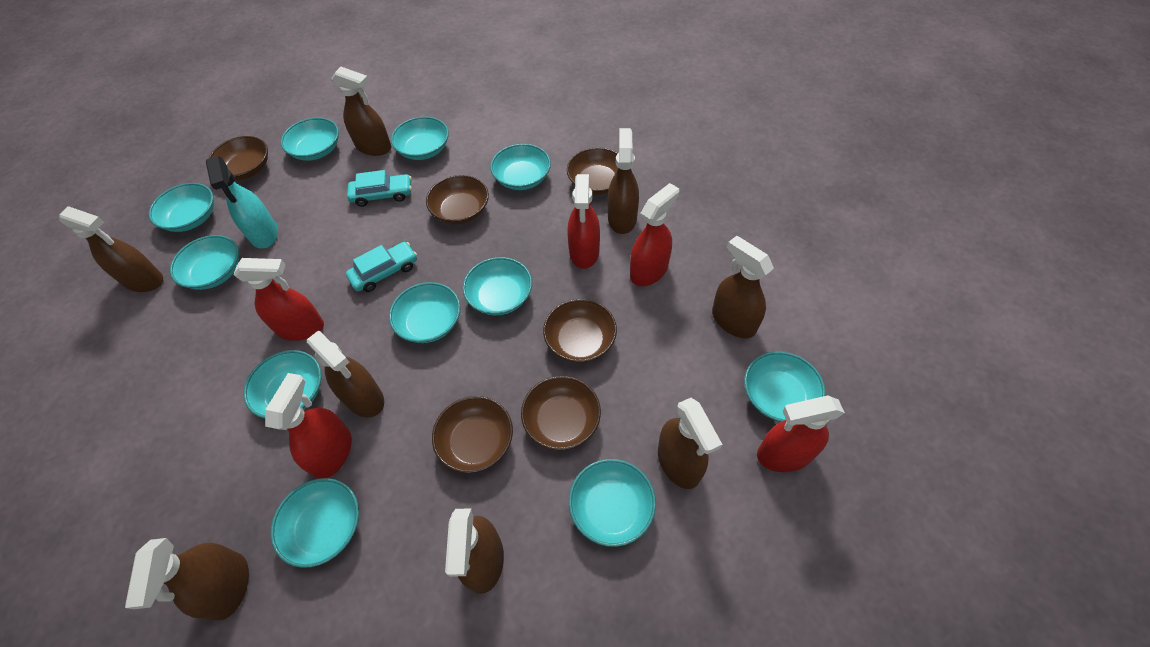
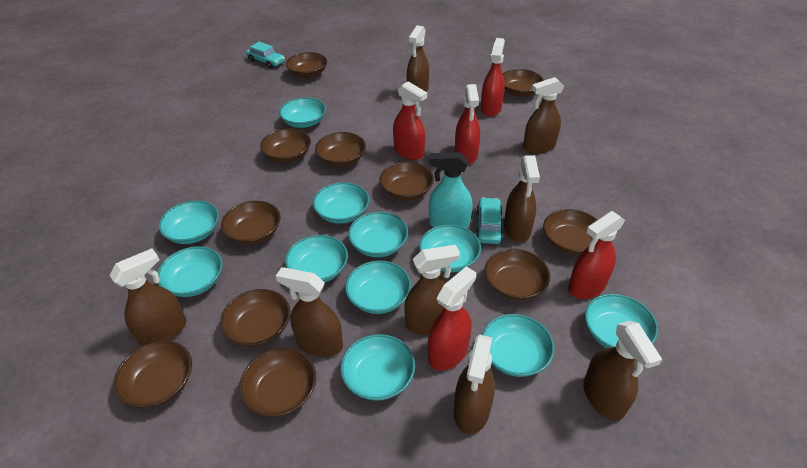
brown bowl: [208,136,268,181] [426,175,489,224] [432,396,513,473] [521,376,601,450] [543,299,617,363] [567,147,618,195] = 6 -> [114,341,192,408] [220,289,290,347] [221,201,281,245] [239,348,316,417] [260,129,311,163] [286,52,327,78] [315,132,366,167] [380,162,434,200] [485,249,550,300] [503,69,544,97] [543,209,597,255] = 11

